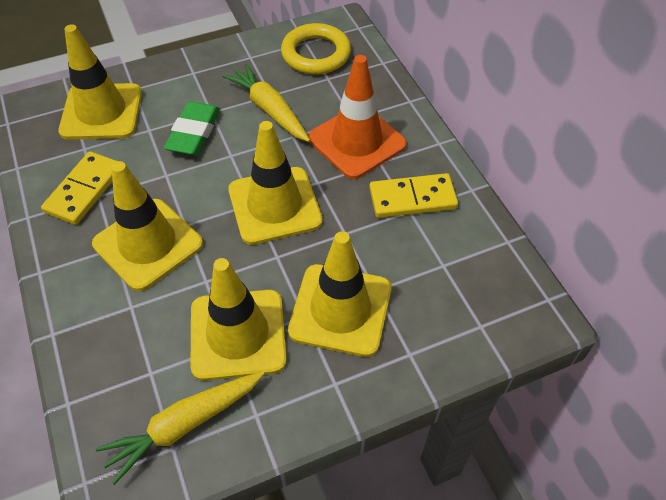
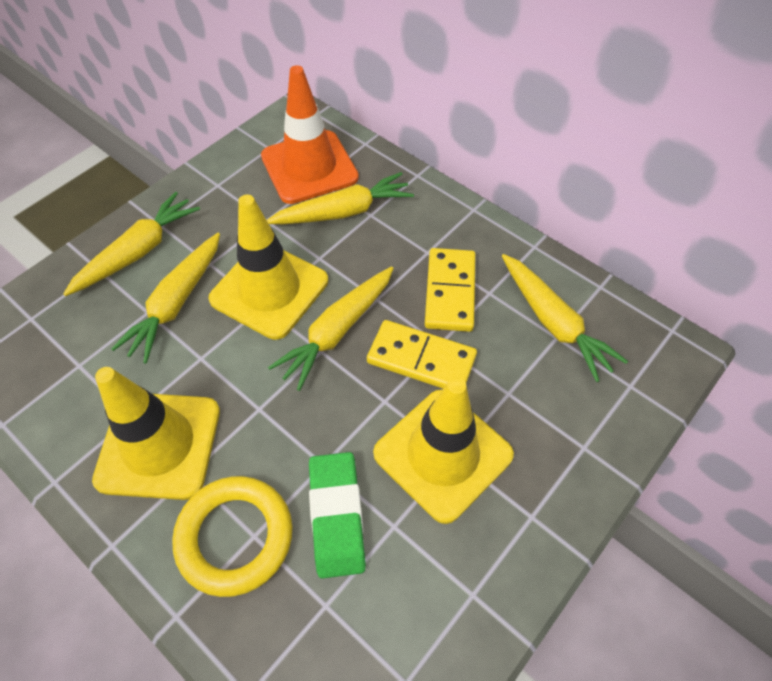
yellow carrot: [96,371,264,485] [222,63,310,142] = 2 -> [63,192,200,296] [111,233,220,364] [267,172,414,224] [268,267,394,391] [502,254,628,382] = 5
yellow traffic cone: [58,24,142,140] [92,161,203,291] [191,258,287,381] [228,121,323,245] [288,231,391,357] = 5 -> [92,367,220,500] [208,194,328,340] [373,377,514,524] = 3

